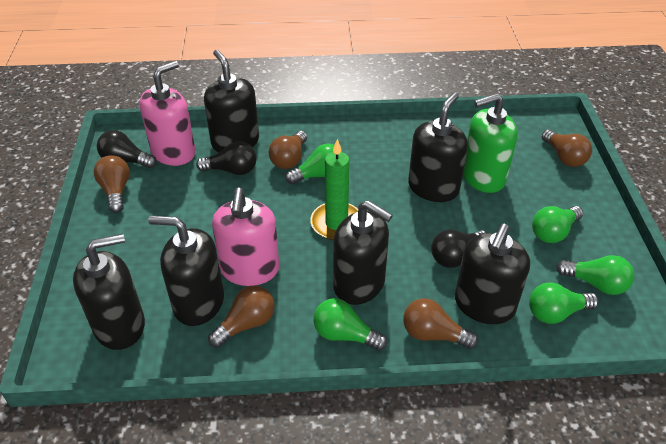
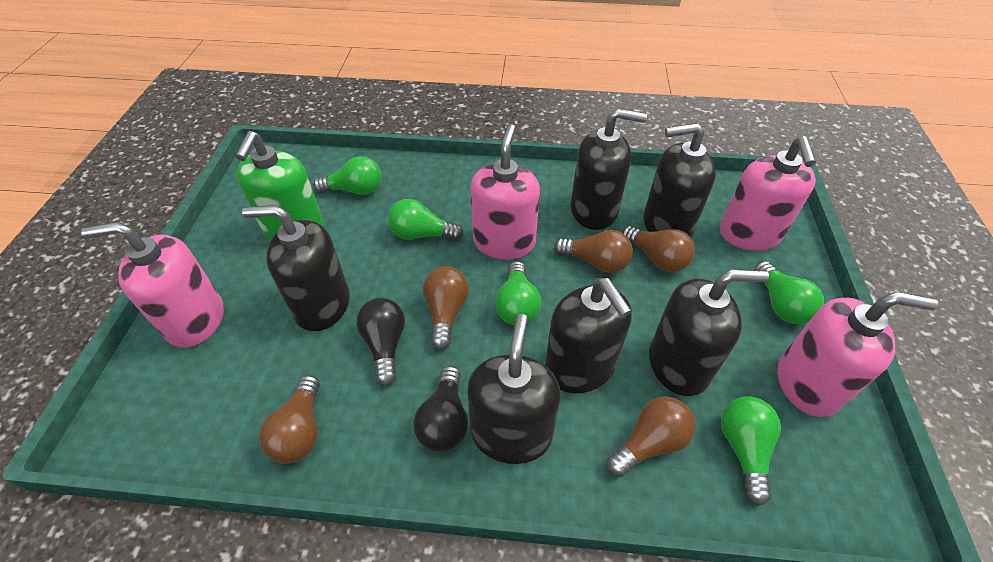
black light bulb: [97,130,156,168] [196,141,257,175] [431,230,487,268] = 3 -> [356,298,405,386] [413,366,468,452] = 2
green candle: [310,139,358,240] = 1 -> none = 0
pink soap dispenser: [140,61,196,166] [212,187,279,286] = 2 -> [81,222,224,348] [471,124,540,260] [720,136,816,251] [777,292,939,417] = 4

